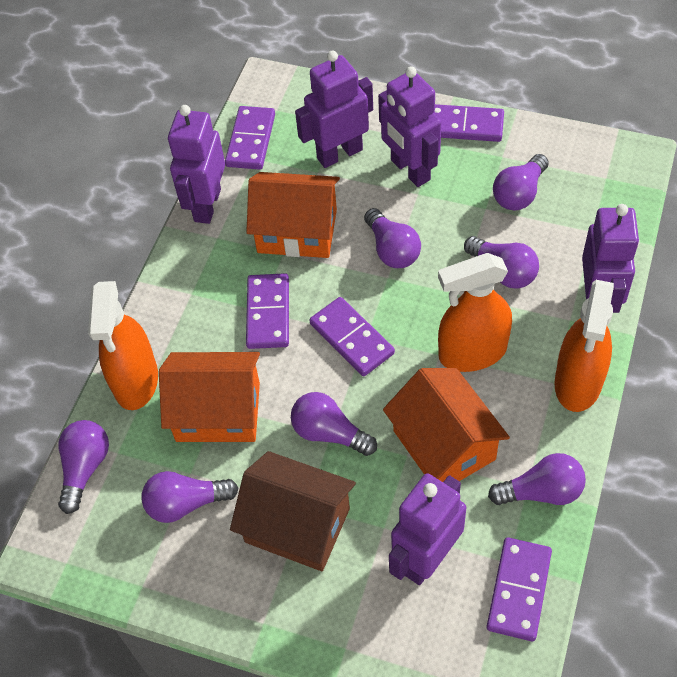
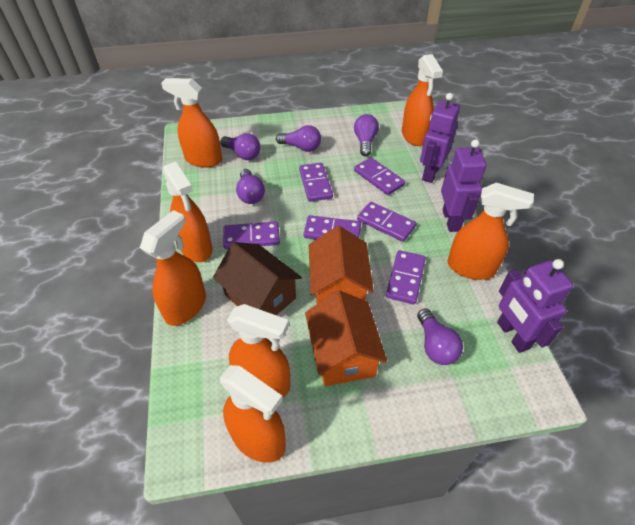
orange house: [159,352,260,442] [246,172,340,258] [383,368,510,482] = 3 -> [305,290,387,386] [309,226,374,304] = 2
orange spray bottle: [88,281,158,410] [438,253,512,372] [554,280,614,412] = 3 -> [140,210,206,326] [161,78,222,167] [162,162,213,262] [220,365,286,463] [227,304,290,397] [402,54,443,146] [448,183,534,280] = 7
purple domino: [225,106,275,170] [246,273,289,349] [309,297,395,376] [434,104,504,142] [486,537,552,641] = 5 -> [223,221,280,249] [299,163,333,202] [304,215,361,239] [354,157,405,195] [357,202,416,242] [386,250,426,304] = 6
purple light bulb: [58,420,109,514] [142,471,239,523] [291,392,377,456] [364,208,421,268] [464,236,539,289] [488,453,586,505] [493,154,549,210] = 7 -> [220,133,260,160] [236,169,265,204] [276,125,321,152] [354,114,379,156] [417,308,463,365] = 5
purple robot: [168,105,225,224] [295,50,373,168] [378,66,441,187] [389,473,466,585] [582,204,639,313] = 5 -> [420,93,460,183] [441,139,486,232] [497,259,573,353] = 3

